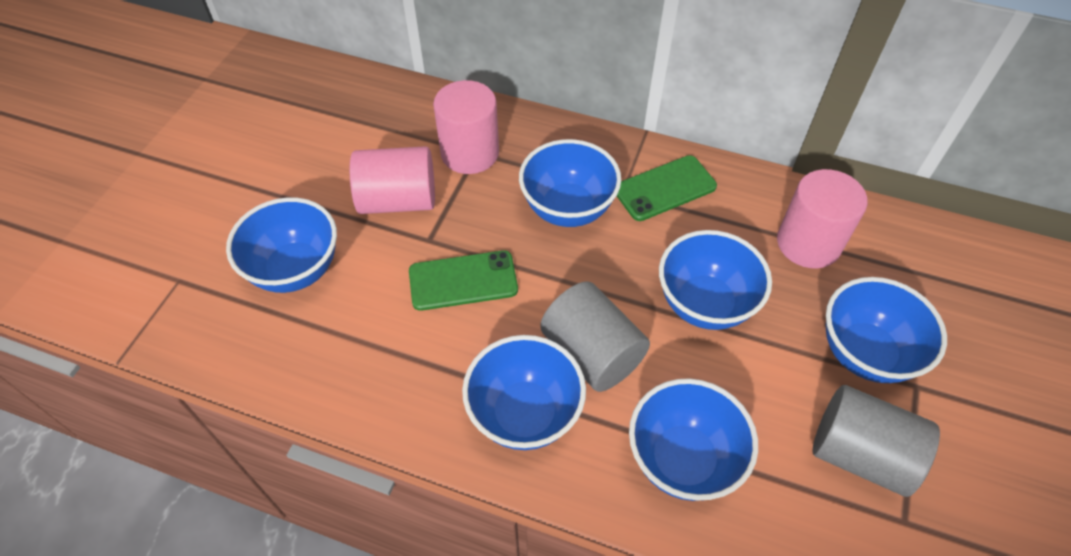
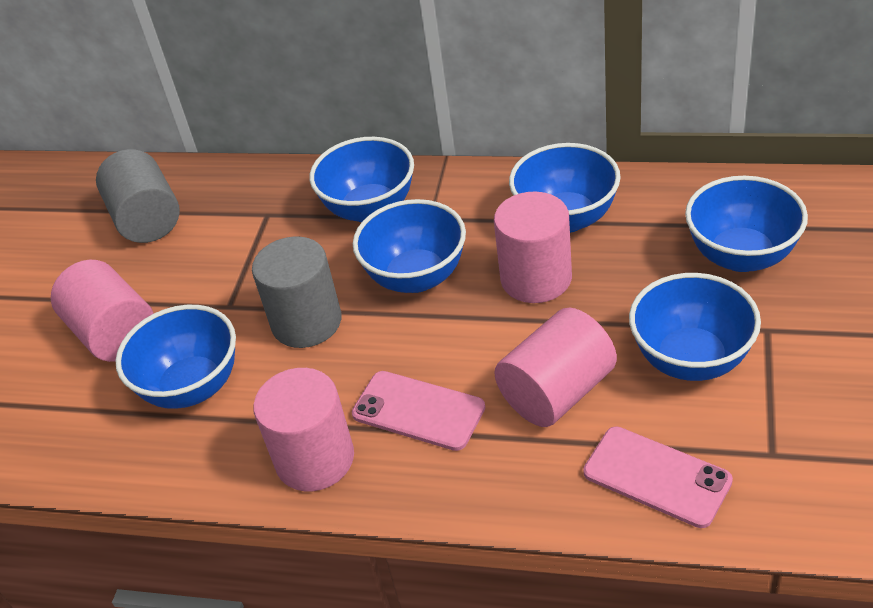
green phone: [409,250,518,311] [617,155,717,221] = 2 -> none = 0
pink cylinder: [350,146,435,214] [433,80,499,174] [777,169,868,268] = 3 -> [51,260,154,362] [253,368,354,491] [494,192,572,303] [494,308,617,427] = 4
pink phone: none = 0 -> [352,371,485,451] [583,426,733,528] = 2

